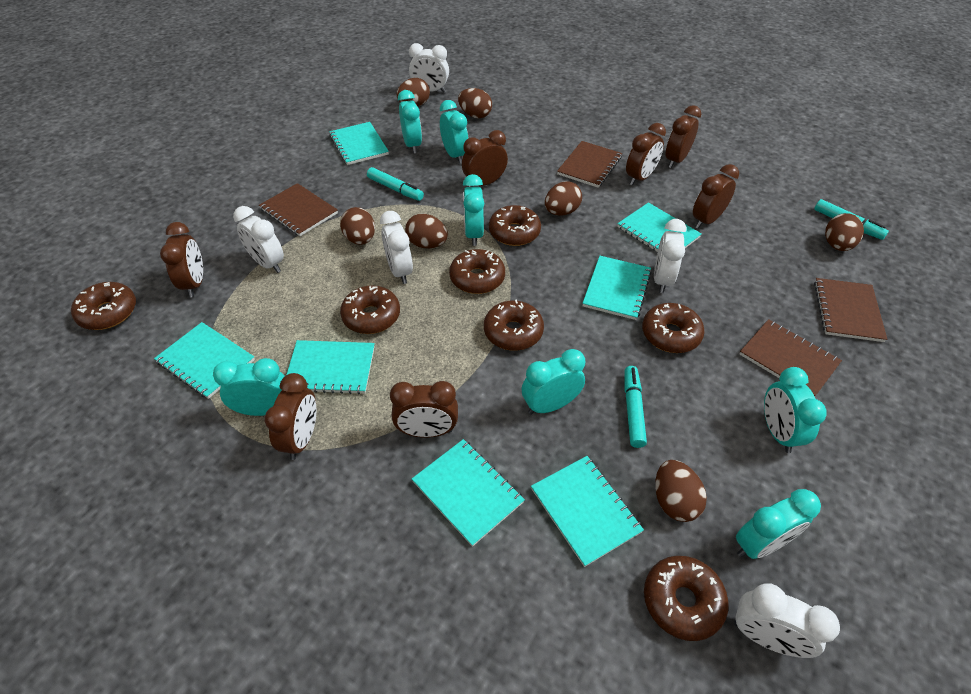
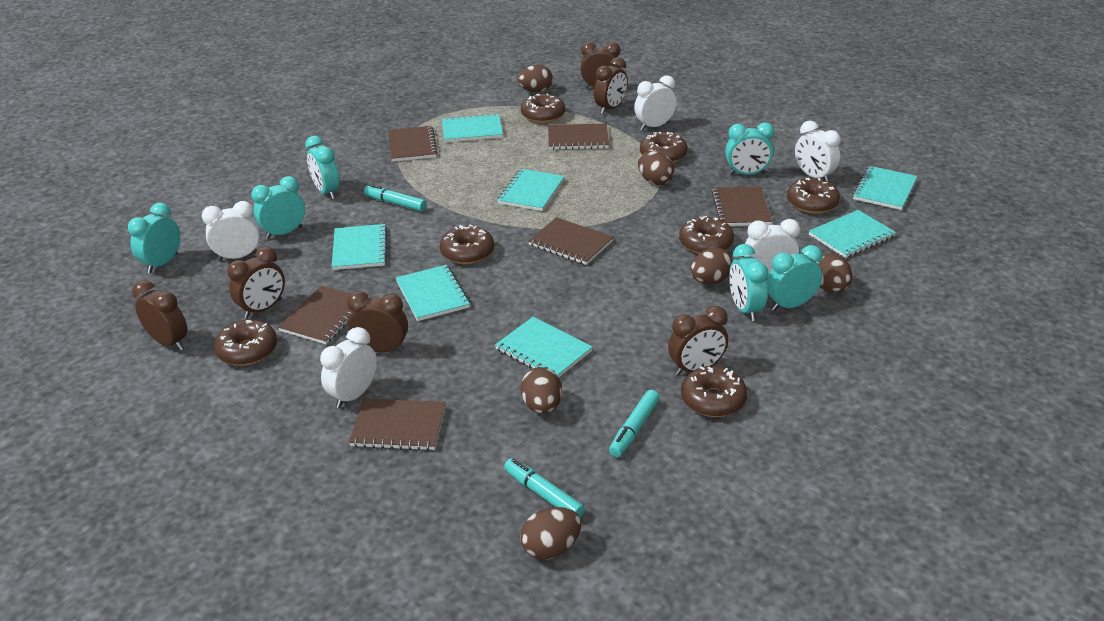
brown clock: [160,222,203,297] [264,373,317,460] [390,381,458,438] [462,130,508,187] [626,123,666,186] [666,105,701,168] [693,164,739,229] = 7 -> [132,280,188,350] [227,246,285,318] [347,291,408,353] [580,42,621,88] [594,57,628,114] [668,306,728,375] = 6
brown egg: [340,207,375,245] [397,78,430,106] [405,214,448,249] [458,88,492,118] [545,181,582,216] [655,460,707,522] [825,213,864,251] = 7 -> [517,65,553,92] [520,367,562,414] [520,507,581,560] [638,151,675,185] [690,247,733,284] [815,253,852,293] = 6
brown notebook: [259,183,338,236] [557,141,622,188] [739,319,842,396] [814,278,887,342] = 4 -> [278,285,352,344] [349,398,446,451] [388,126,438,162] [528,217,614,265] [548,124,609,150] [712,186,772,226] = 6
turquoise clock: [213,358,284,416] [398,90,422,153] [440,100,468,164] [463,174,484,246] [522,349,585,414] [736,489,821,559] [764,367,827,453] = 7 -> [128,203,180,273] [251,176,305,239] [305,136,340,199] [725,123,774,175] [729,244,768,321] [766,245,822,311] = 6

